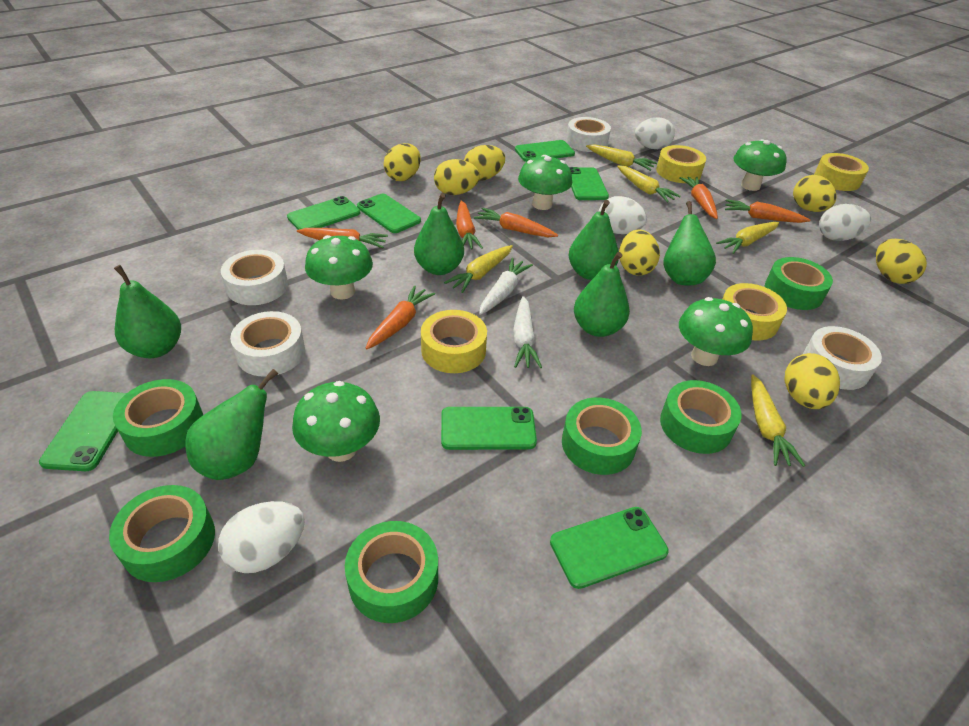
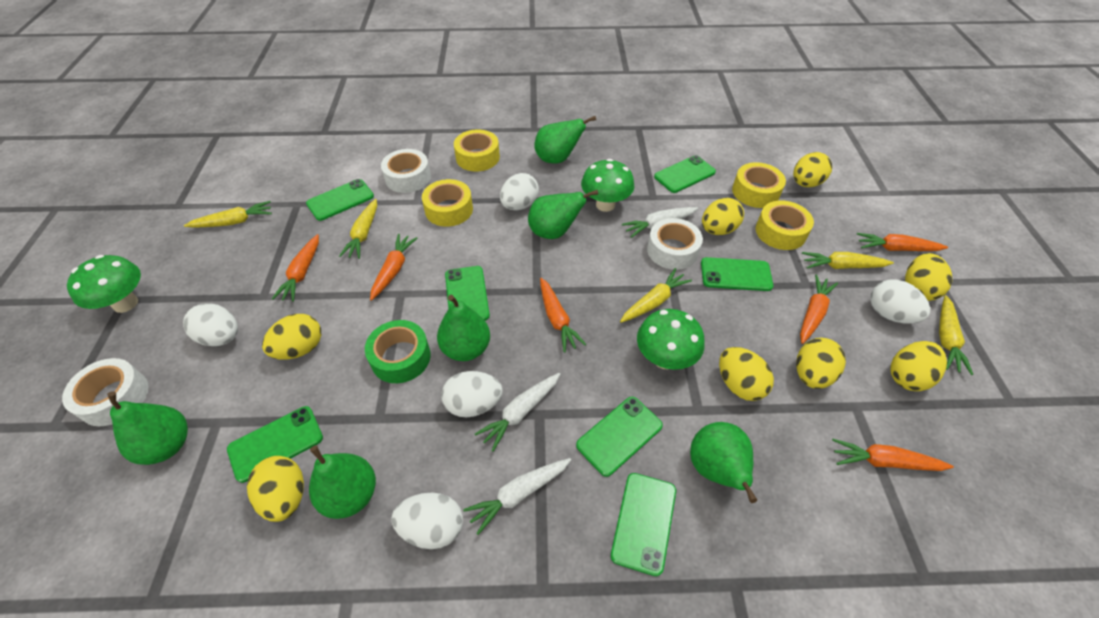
green mushroom: [292,381,380,462] [305,235,373,300] [518,155,572,210] [679,297,753,366] [733,139,786,191] = 5 -> [67,255,141,313] [581,159,634,212] [637,309,705,370] = 3
green tape: [109,485,215,582] [113,379,203,457] [345,521,438,623] [562,397,642,475] [660,380,741,454] [765,257,833,310] = 6 -> [365,320,431,383] = 1
white carrot: [479,258,533,315] [513,296,542,368] = 2 -> [463,458,571,535] [475,373,560,452] [622,207,698,238] = 3
white egg: [218,501,305,573] [599,196,647,234] [635,117,675,149] [819,204,871,241] = 4 -> [183,303,238,346] [391,493,463,549] [441,371,503,417] [500,173,539,210] [870,279,930,324] = 5
white tape: [221,250,288,305] [230,311,305,377] [566,117,611,152] [803,326,882,390] = 4 -> [62,358,149,426] [381,149,431,193] [647,218,703,270] = 3
yellow egg: [384,143,421,181] [434,159,480,195] [464,145,505,181] [619,230,660,276] [785,353,840,409] [793,175,837,212] [876,239,927,284] = 7 -> [247,456,304,522] [262,314,321,360] [702,198,744,235] [719,347,774,401] [793,152,832,187] [796,338,846,389] [891,341,947,391] [905,253,952,301] = 8

